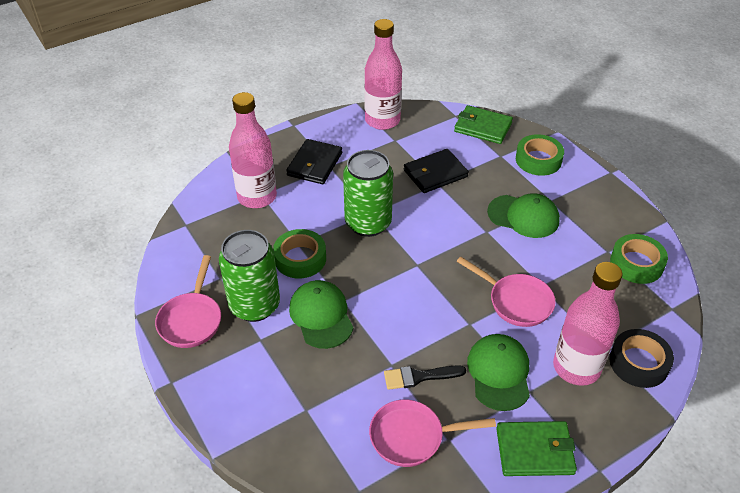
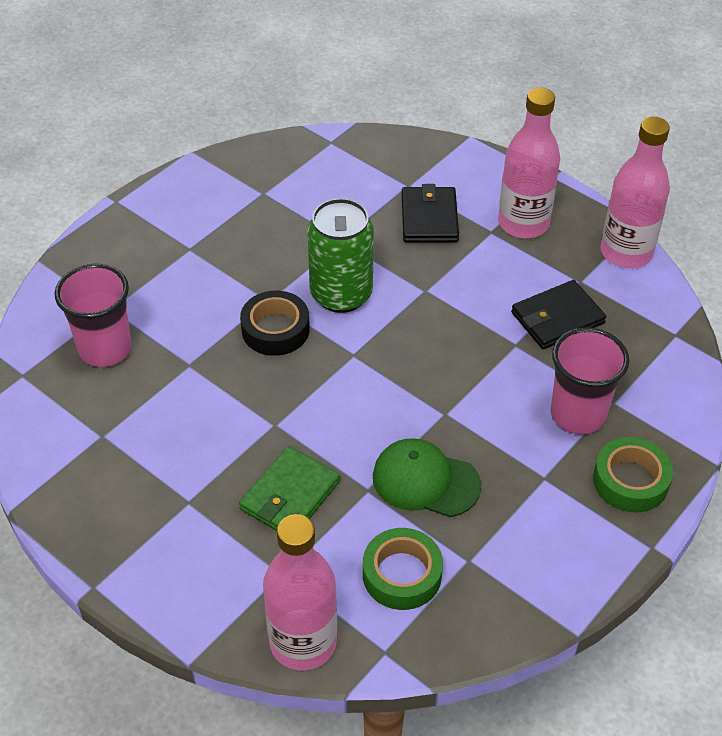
black brush: [384,365,466,390] = 1 -> none = 0
green can: [219,230,280,322] [343,150,393,237] = 2 -> [307,198,374,313] = 1
green cap: [289,280,353,349] [467,334,530,411] [487,193,560,238] = 3 -> [373,438,481,517] = 1
green tape: [273,229,326,278] [516,134,564,176] [610,234,668,284] = 3 -> [363,528,443,610] [593,437,673,513] = 2
green wallet: [454,105,513,144] [496,421,577,476] = 2 -> [239,446,340,531] = 1
pink cup: none = 0 -> [54,264,132,367] [551,327,630,434] = 2
pink pan: [155,255,221,348] [369,400,496,467] [456,256,556,327] = 3 -> none = 0

